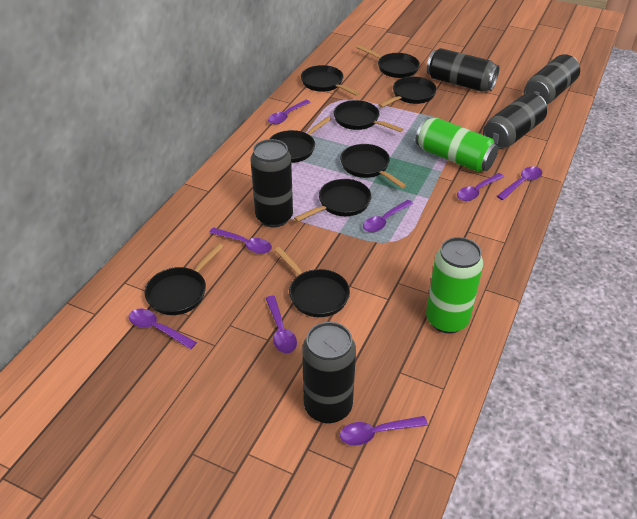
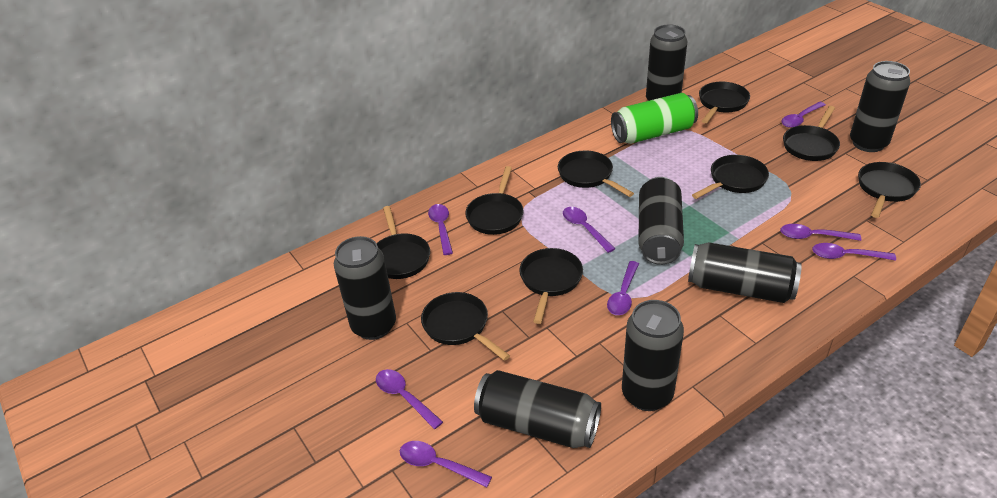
black can: [251,139,293,227] [302,322,356,423] [426,48,500,92] [483,93,547,149] [524,54,580,104] = 5 -> [334,236,396,340] [474,370,601,448] [622,300,684,411] [638,177,684,265] [646,24,687,101] [688,242,802,303] [850,61,910,152] = 7
green can: [416,117,498,172] [426,237,483,334] = 2 -> [611,93,698,144] = 1

